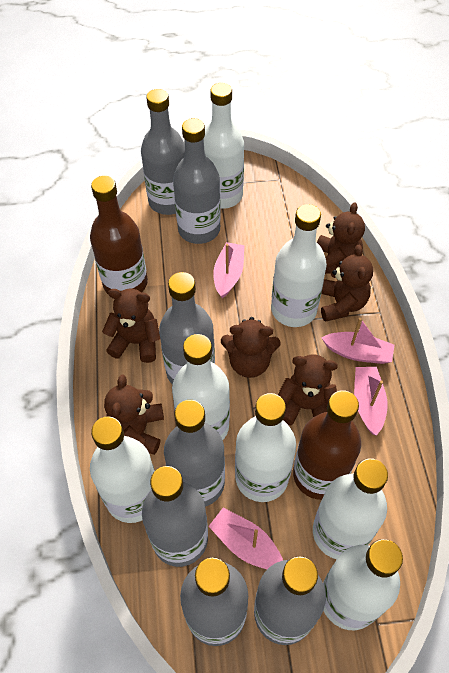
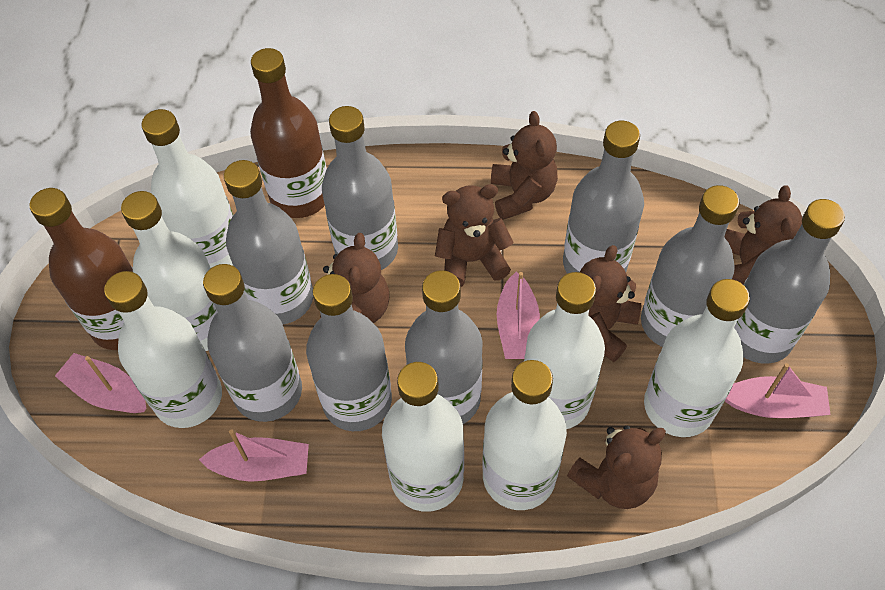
grey bottle: [141,89,185,215] [142,466,208,567] [159,272,215,385] [164,400,225,507] [173,118,221,244] [180,557,248,646] [254,556,326,645] = 7 -> [203,264,302,422] [224,160,313,324] [306,274,392,431] [322,106,398,270] [405,270,483,424] [563,121,644,274] [641,185,740,347] [734,199,845,364] = 8

